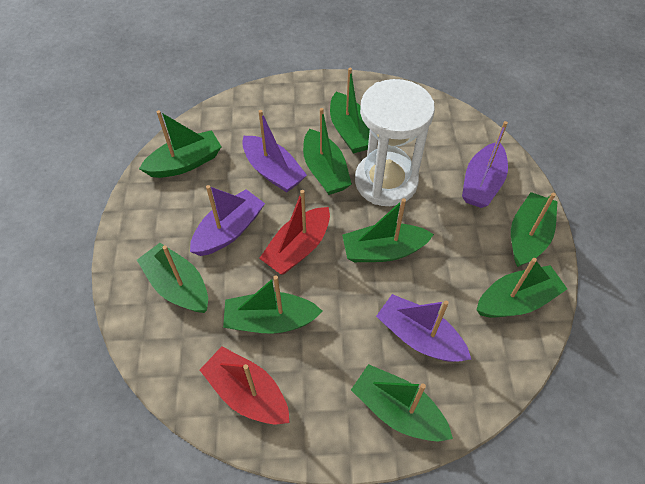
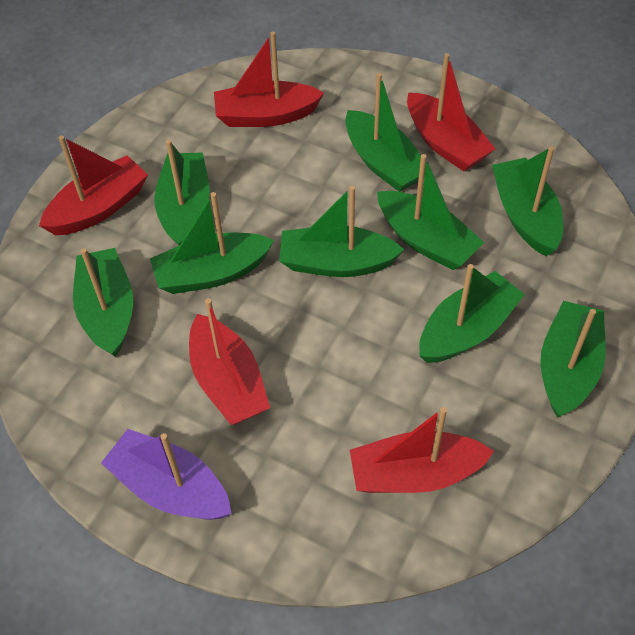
purple boat: [190,185,265,256] [242,110,307,192] [376,294,471,362] [462,121,508,208] = 4 -> [101,429,232,520] = 1
red boat: [200,346,290,425] [259,190,330,274] = 2 -> [39,136,148,235] [189,298,270,425] [214,32,324,127] [350,407,494,493] [407,53,496,171] = 5
white hourglass: [355,79,435,206] = 1 -> none = 0

